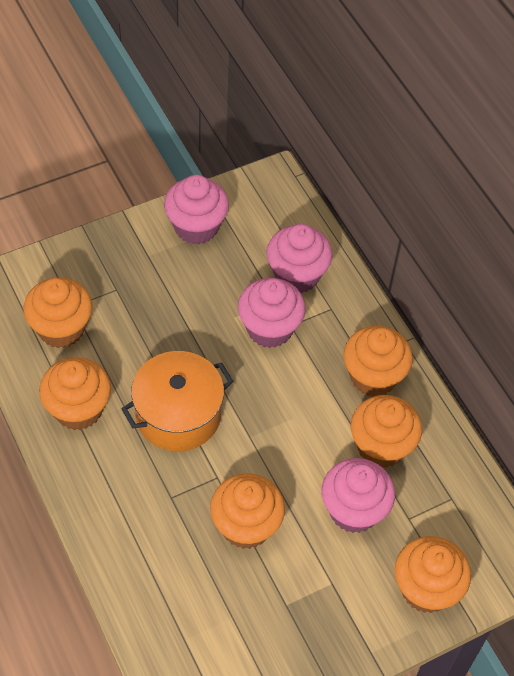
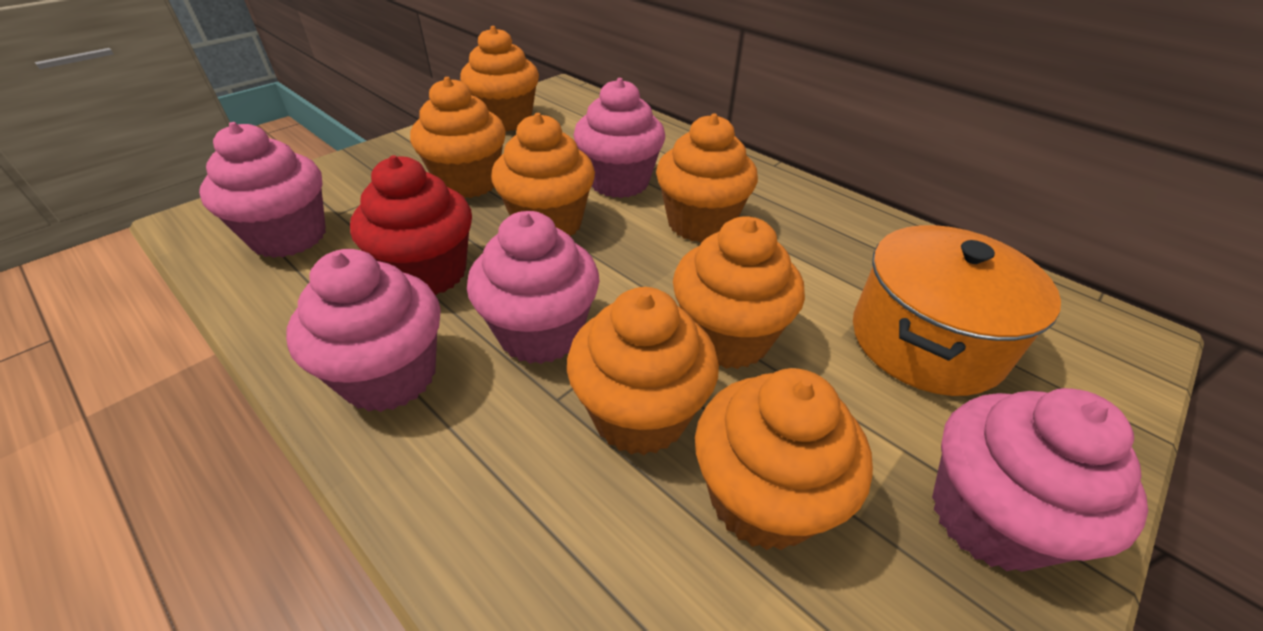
orange cupcake: [23,278,92,348] [39,357,111,430] [210,473,285,549] [343,326,413,397] [351,395,422,468] [395,536,471,613] = 6 -> [410,77,506,198] [460,26,539,131] [491,113,595,236] [567,287,719,455] [656,113,758,243] [673,216,805,369] [695,368,873,550] = 7
pink cupcake: [164,175,229,244] [238,278,306,348] [267,224,332,293] [321,458,395,533] = 4 -> [199,122,326,258] [286,249,441,412] [467,211,599,364] [573,78,665,198] [932,388,1148,572] = 5
red cupcake: none = 0 -> [350,155,472,296] = 1

